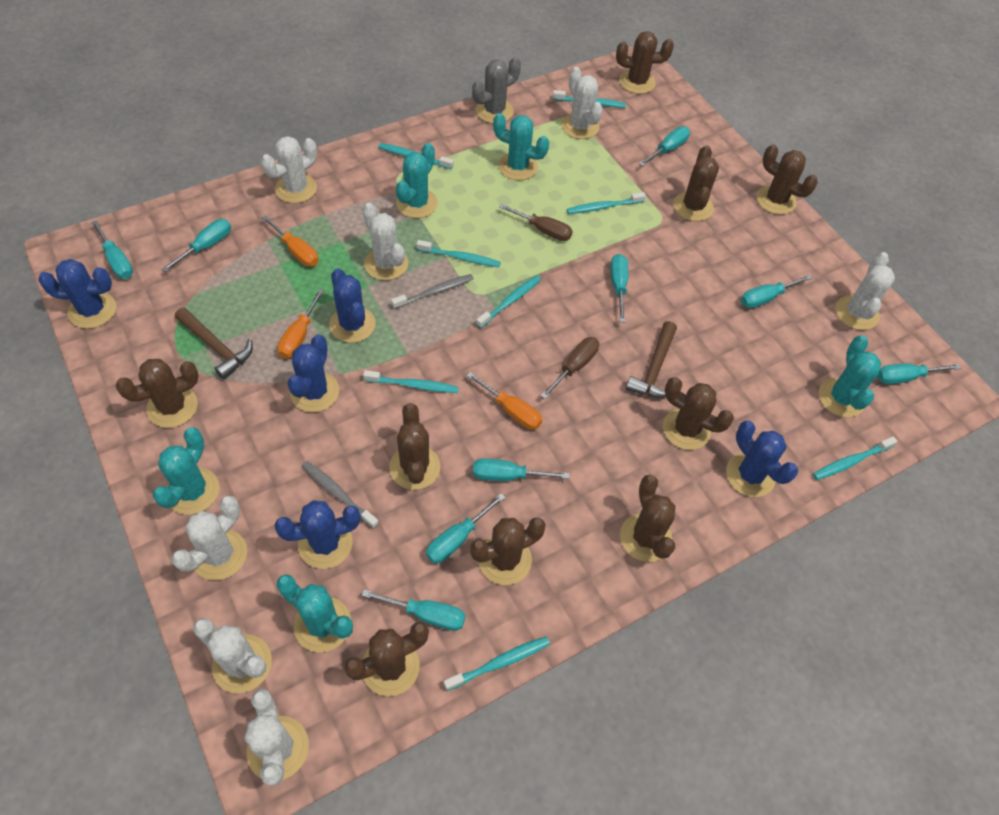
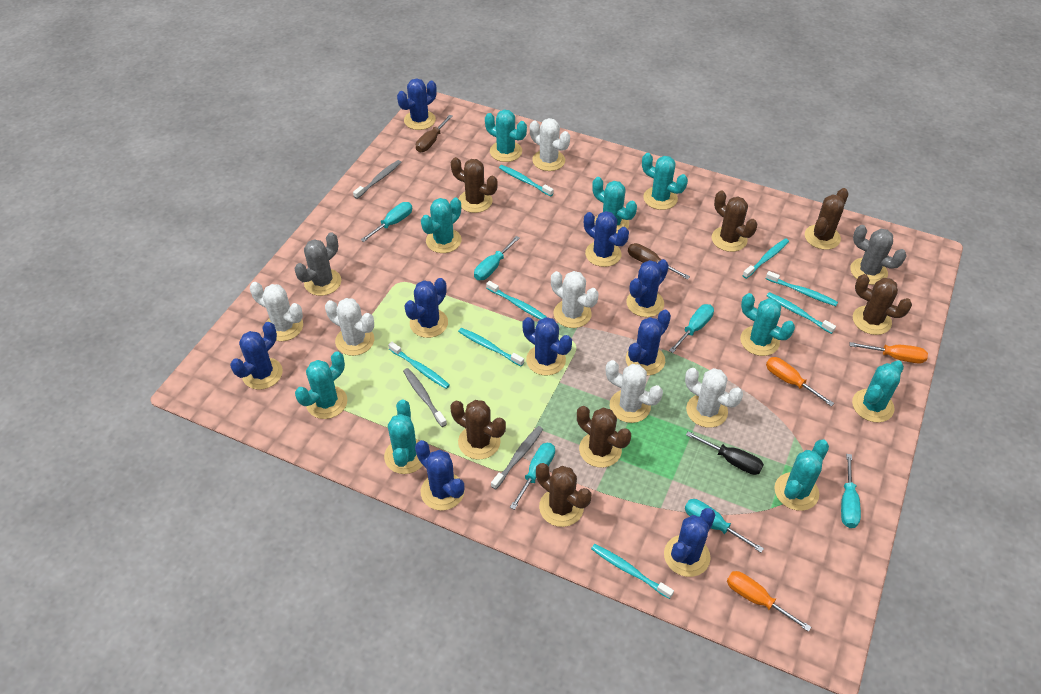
black screwdriver: none = 0 -> [686,431,764,475] = 1
blue cactus: [38,259,116,329] [274,500,360,569] [288,334,339,412] [329,268,376,343] [726,421,798,497] = 5 -> [230,322,283,390] [397,78,437,130] [404,278,448,338] [415,440,465,511] [523,317,572,375] [584,211,629,267] [626,259,669,317] [626,310,671,375] [664,508,715,577] = 9
brown cactus: [115,359,199,428] [344,622,429,696] [389,403,440,490] [470,518,546,585] [616,31,674,94] [620,475,676,562] [663,377,734,450] [673,145,719,221] [757,144,818,215] = 9 -> [450,400,506,460] [451,157,498,213] [536,463,591,527] [577,406,631,468] [711,191,757,252] [805,188,849,250] [853,274,912,335] = 7
brown hammer: [175,307,253,379] [626,321,677,398] = 2 -> none = 0
grey cactus: [472,57,521,124] = 1 -> [294,232,341,296] [850,225,907,285] = 2
grey toothbrush: [302,461,379,529] [391,274,474,309] = 2 -> [353,160,402,199] [403,368,447,427] [491,426,543,490] = 3
turquoise cactus: [152,427,220,515] [277,574,353,653] [396,143,438,218] [493,113,549,180] [819,335,881,417] = 5 -> [295,351,347,419] [384,399,423,474] [421,198,462,253] [485,109,527,162] [592,177,637,234] [642,153,688,210] [740,293,795,356] [774,440,829,511] [852,360,904,422] = 9
turquoise screwdriver: [91,220,133,279] [161,219,231,272] [362,589,466,631] [426,493,506,563] [473,459,569,481] [611,254,628,322] [639,126,690,167] [741,275,813,308] [877,363,961,384] = 9 -> [361,202,412,242] [474,236,520,280] [510,443,555,510] [669,304,714,353] [685,499,764,553] [841,454,861,528] = 6
white cactus: [171,496,247,580] [193,618,272,693] [244,689,309,786] [261,136,317,203] [362,203,408,280] [561,67,603,139] [836,252,895,330] = 7 -> [250,282,303,341] [325,298,374,356] [530,118,570,171] [551,271,599,328] [606,360,663,423] [685,368,743,428] = 6

